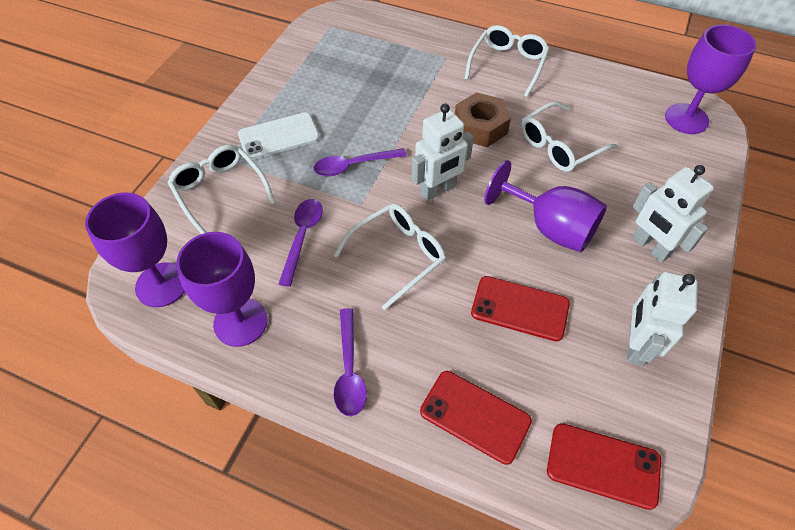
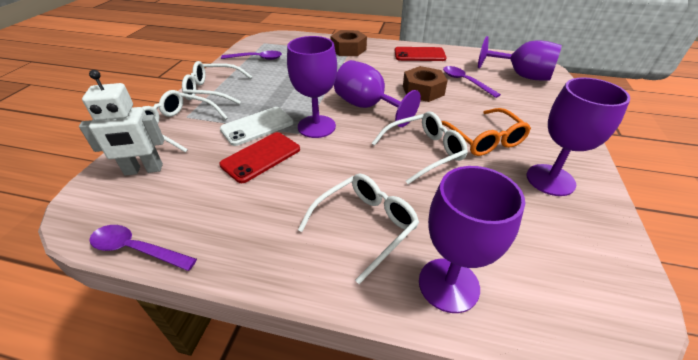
brown nut: [455,92,511,147] = 1 -> [330,30,367,56] [403,66,448,102] = 2
orange glasses: none = 0 -> [441,108,531,156] = 1
purple goblet: [85,192,185,307] [176,232,267,347] [484,160,607,252] [665,25,756,134] = 4 -> [287,36,337,138] [334,60,421,127] [419,166,525,313] [478,36,562,81] [527,77,630,196] = 5
red phone: [420,371,532,465] [471,276,570,341] [547,423,661,510] = 3 -> [219,132,300,183] [395,47,446,61] = 2
white robot: [412,104,474,201] [627,272,698,366] [632,165,714,263] = 3 -> [79,70,164,176] = 1

